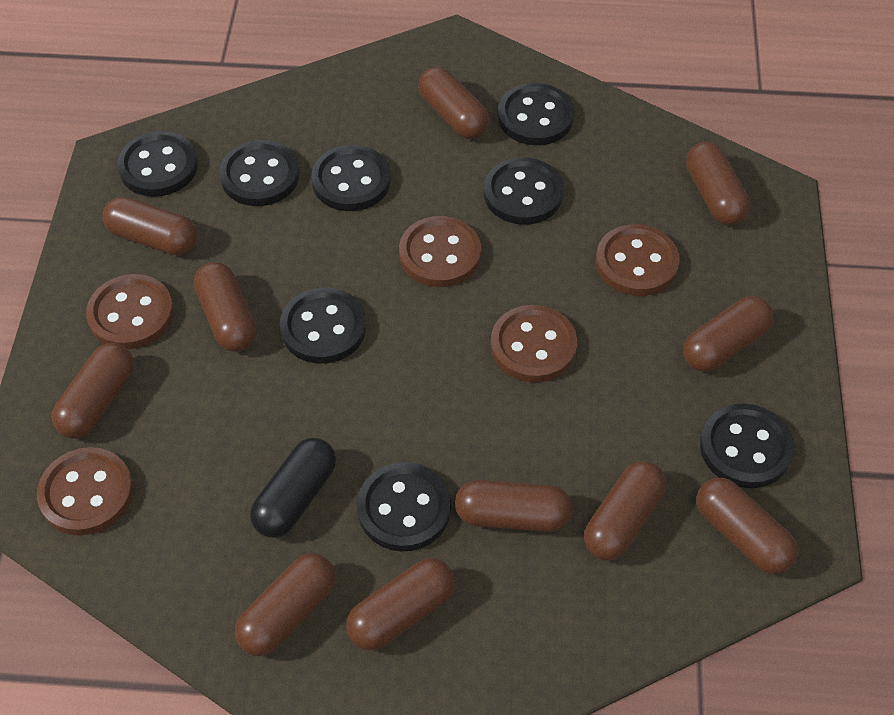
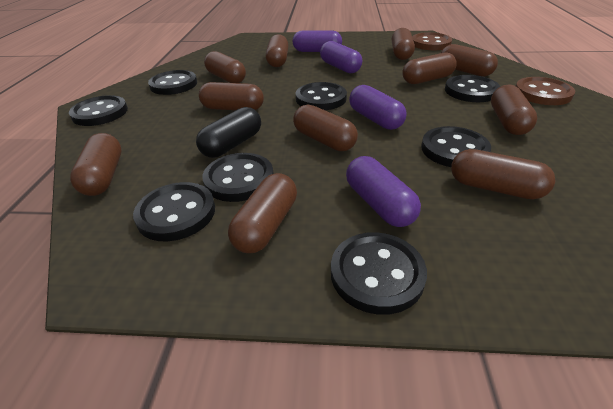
brown button: [37,447,133,535] [86,274,174,349] [399,216,481,287] [491,305,577,382] [596,224,680,296] = 5 -> [412,32,452,50] [516,77,575,105] = 2
purple capsule: none = 0 -> [293,30,342,52] [320,41,362,73] [346,156,421,227] [349,85,406,130] = 4

